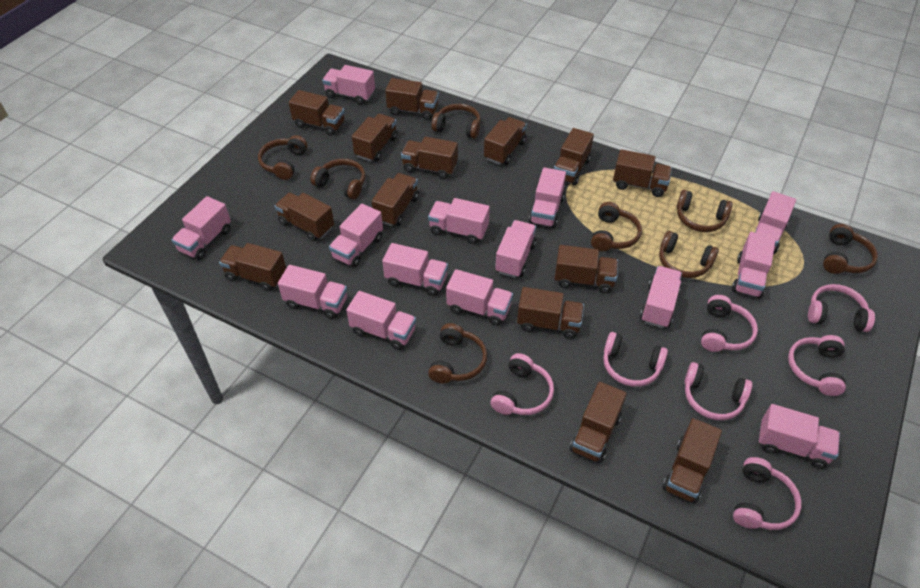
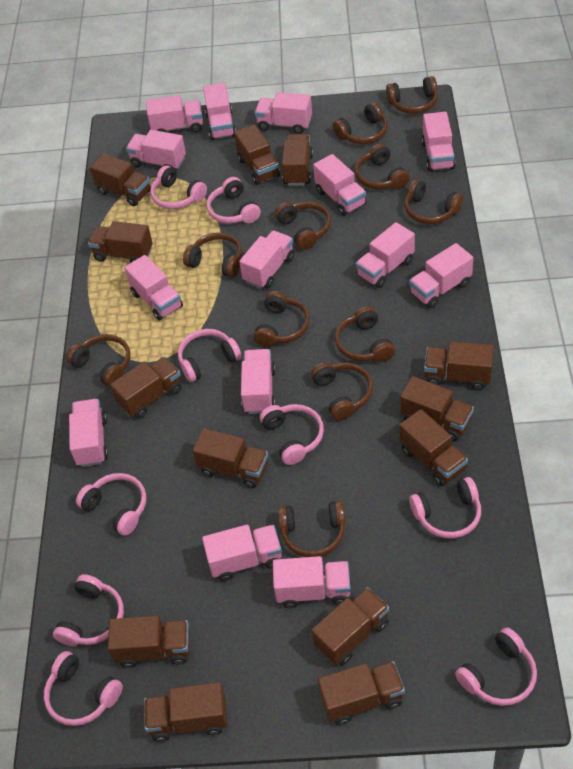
brown headphones: [258,135,308,180] [310,159,365,199] [428,323,487,384] [431,104,481,139] [591,202,642,251] [659,231,719,278] [677,190,733,232] [823,224,878,274] = 8 -> [66,334,131,387] [183,233,242,277] [254,291,310,347] [275,202,331,250] [278,500,346,557] [311,362,373,421] [333,102,388,144] [335,306,395,362] [355,144,410,189] [386,76,438,114] [404,179,463,224] = 11
brown truck: [219,243,286,291] [275,192,334,241] [289,90,345,136] [352,114,398,162] [372,173,419,226] [385,78,439,120] [401,136,458,179] [484,117,527,165] [517,287,584,339] [554,128,594,186] [555,245,618,293] [570,382,627,463] [613,149,672,197] [662,418,722,503] = 14 -> [88,221,153,263] [90,153,151,206] [108,616,190,668] [110,357,182,419] [144,682,227,742] [192,428,268,488] [234,124,280,185] [282,134,313,186] [312,587,389,665] [318,661,405,725] [400,376,474,441] [400,409,468,486] [424,341,494,390] = 13
pink headphones: [490,353,554,415] [603,332,668,387] [684,362,752,420] [701,295,758,352] [733,457,801,530] [788,335,846,396] [808,284,875,332] = 7 -> [44,651,123,726] [53,574,124,646] [76,473,146,536] [150,166,207,209] [178,329,241,382] [206,177,261,224] [260,404,324,465] [409,477,481,539] [455,627,537,706] = 9

